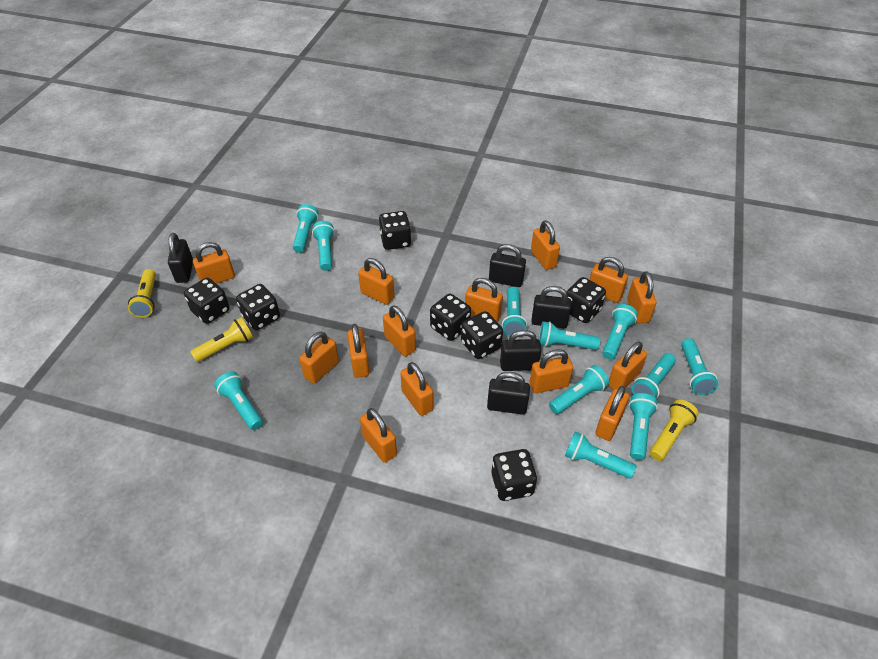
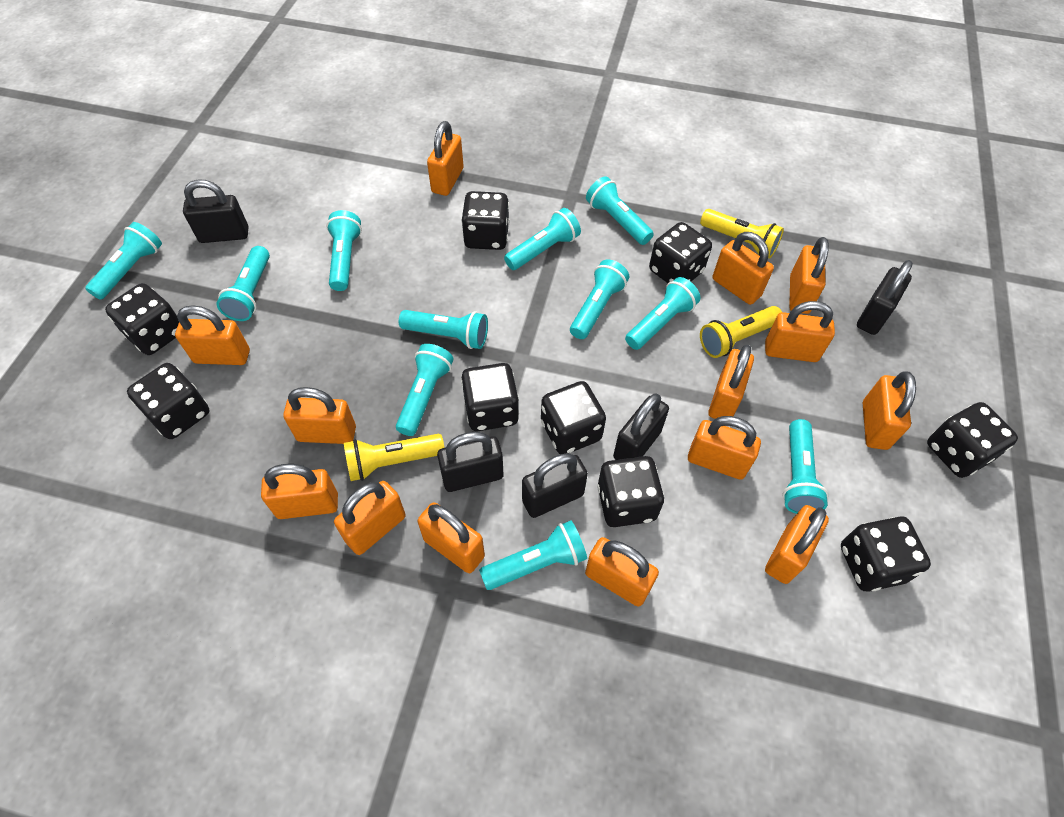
black dice: [184,278,230,324] [236,284,280,330] [379,211,411,250] [430,293,471,341] [461,311,503,359] [491,449,537,501] [567,277,606,323] = 7 -> [105,283,179,355] [127,363,210,439] [461,191,509,250] [461,363,519,431] [541,381,606,454] [597,456,664,527] [649,222,712,283] [841,516,931,591] [927,402,1018,478] = 9

